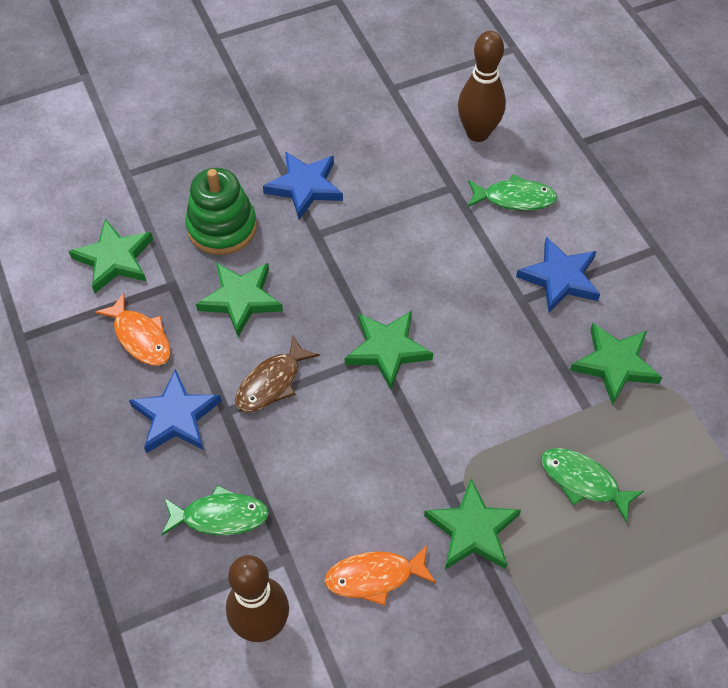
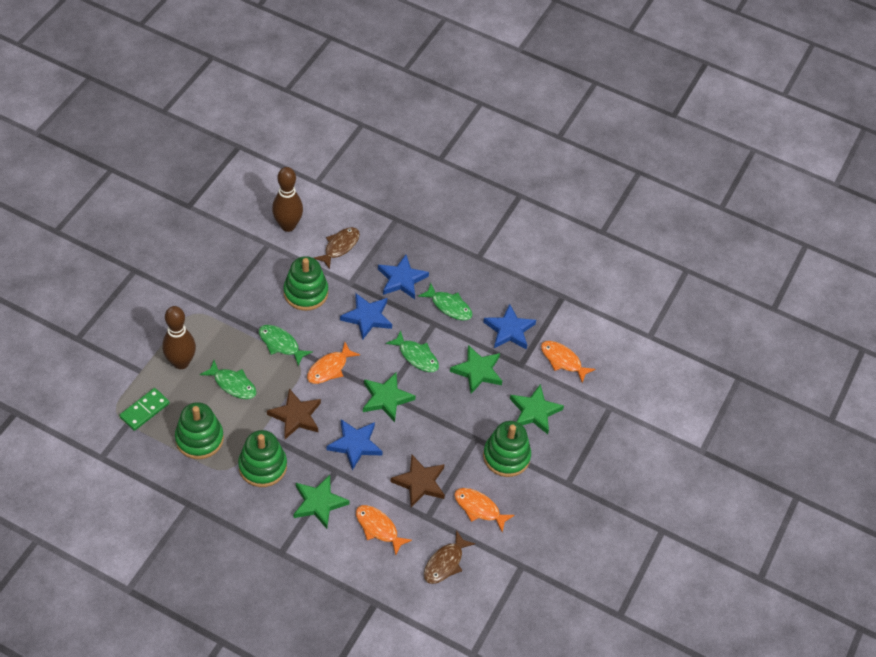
blue star: [129,369,222,453] [263,151,343,220] [516,237,600,313] = 3 -> [326,419,383,470] [340,293,392,340] [378,255,429,299] [483,304,536,350] = 4
brown fish: [235,335,320,412] = 1 -> [314,227,360,269] [424,530,475,584] = 2
brown star: none = 0 -> [267,388,321,439] [390,455,445,507] = 2
green domino: none = 0 -> [119,388,170,431] = 1
green fish: [161,485,269,535] [468,174,557,211] [541,448,644,523] = 3 -> [200,360,256,399] [259,325,313,366] [386,330,439,372] [418,283,472,320] = 4
green stacking toy: [185,168,257,255] = 1 -> [175,402,224,459] [238,430,287,487] [284,256,328,311] [483,421,531,477] = 4
green star: [69,219,153,293] [196,263,283,337] [345,311,433,389] [424,479,521,570] [570,323,662,405] = 5 -> [294,475,350,529] [363,373,416,422] [450,345,502,394] [510,384,564,434] = 4
orange fish: [95,293,171,366] [324,544,436,606] = 2 -> [307,342,360,384] [356,505,412,555] [454,488,515,532] [541,341,595,383] = 4

